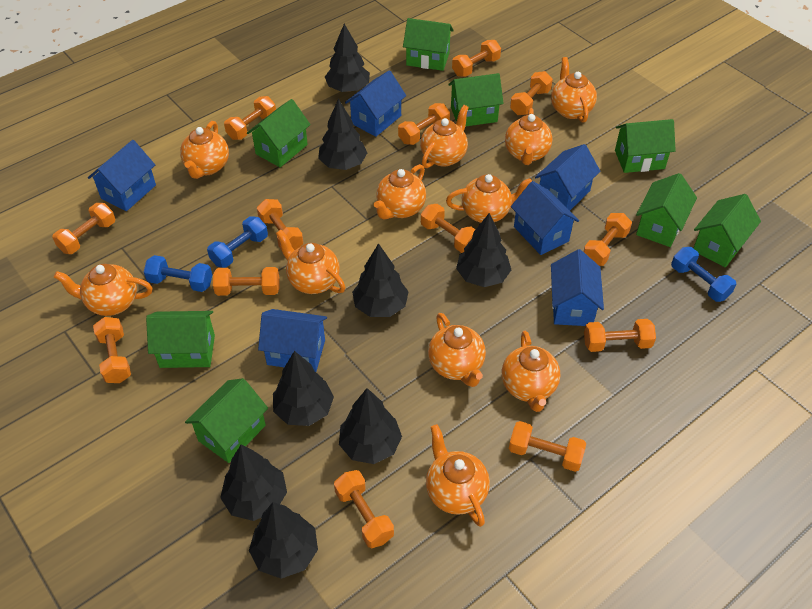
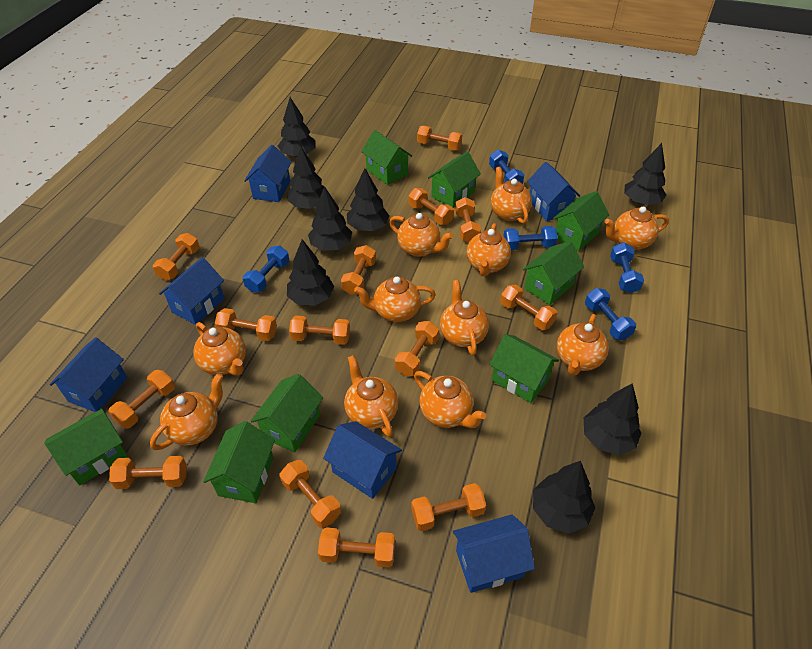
blue dumbbell: [144,255,212,292] [207,216,268,268] [671,247,736,302] = 3 -> [243,246,289,293] [489,150,524,184] [503,226,558,250] [585,288,636,340] [610,242,644,293] = 5
orange dumbbell: [52,203,115,254] [93,317,131,383] [213,267,279,296] [224,96,276,140] [257,199,303,250] [334,470,394,548] [398,103,450,145] [421,204,476,253] [452,40,501,77] [509,421,586,472] [510,71,553,115] [584,213,632,266] [584,319,656,352] = 13 -> [108,370,175,429] [109,456,187,489] [153,233,199,280] [215,308,277,341] [280,460,341,528] [289,316,350,345] [318,527,395,568] [341,245,376,295] [395,321,439,376] [408,188,454,225] [411,483,486,531] [417,126,462,151] [455,197,481,242] [500,285,557,330] = 14

